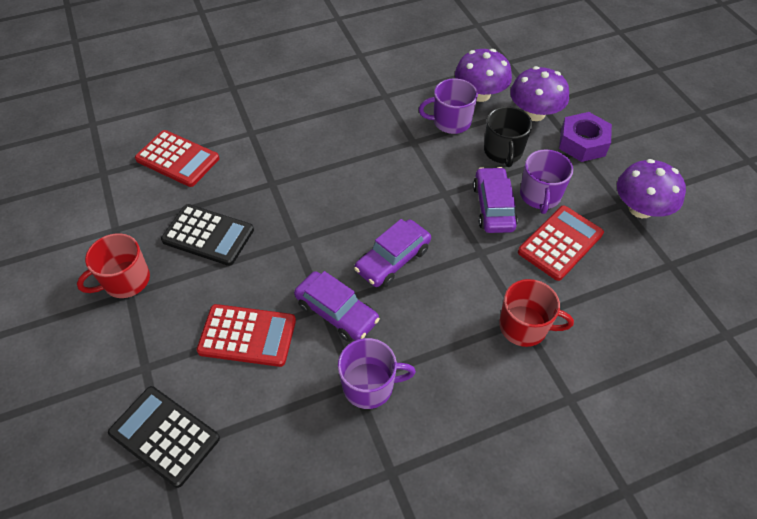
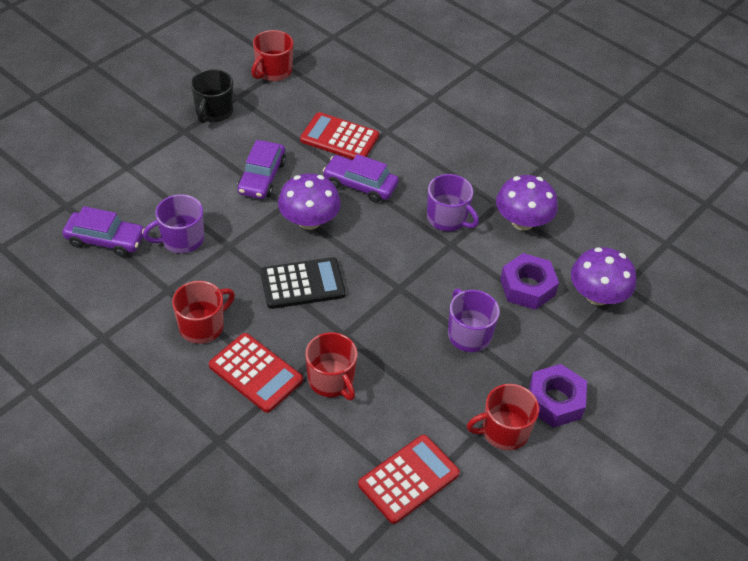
black calculator: [108,386,220,488] [161,204,254,266] = 2 -> [261,257,346,309] = 1
purple nut: [559,112,612,162] = 1 -> [500,253,559,310] [529,364,587,428] = 2
red mug: [77,233,150,298] [499,279,574,347] = 2 -> [172,281,235,344] [251,30,293,81] [305,332,357,400] [467,384,539,450] = 4

